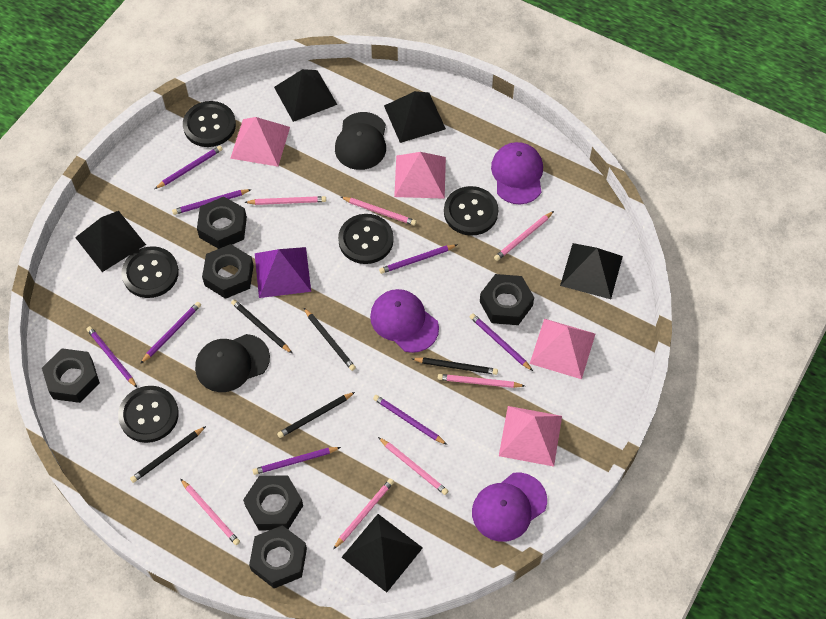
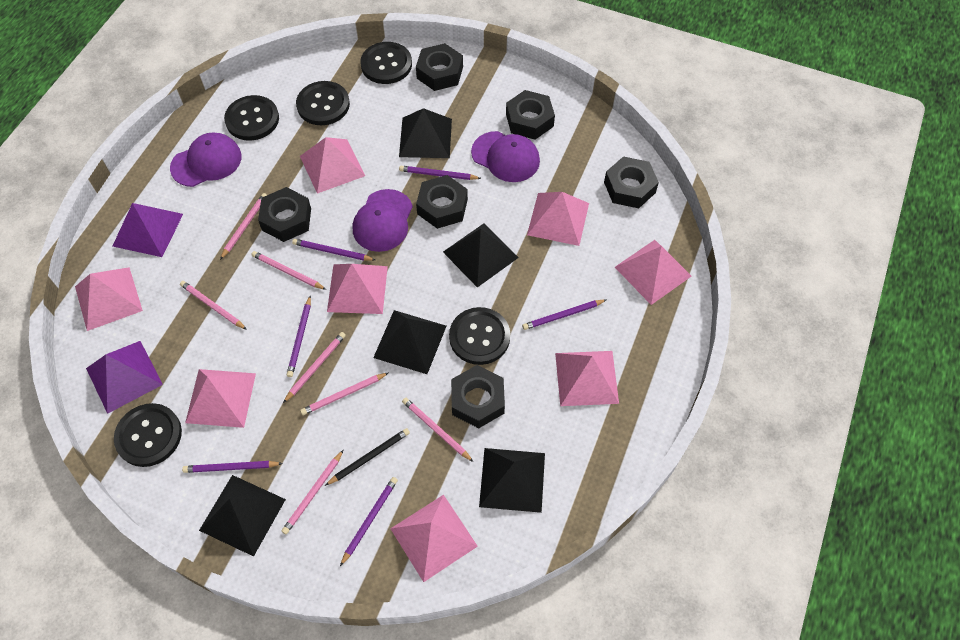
black cap: [195,334,270,392] [335,112,386,170] = 2 -> none = 0
black pencil: [130,426,206,483] [231,299,293,354] [277,392,355,438] [304,308,356,371] [411,357,498,375] = 5 -> [325,428,410,486] = 1
pink pyramid: [230,117,290,167] [394,152,446,199] [499,406,562,467] [530,319,595,379] = 4 -> [75,267,143,331] [185,369,256,428] [300,137,365,194] [327,264,388,314] [390,495,478,582] [527,192,589,246] [555,351,619,406] [615,240,691,305] = 8
purple pencil: [87,326,137,388] [140,302,201,364] [155,146,223,189] [172,189,252,215] [252,447,341,475] [373,395,447,445] [379,245,457,274] [470,313,533,371] = 8 -> [182,461,283,473] [287,296,311,377] [292,239,375,261] [340,477,398,566] [399,166,481,180] [522,300,606,330] = 6
purple pyramid: [255,247,311,298] = 1 -> [86,341,163,414] [113,203,183,257] = 2

